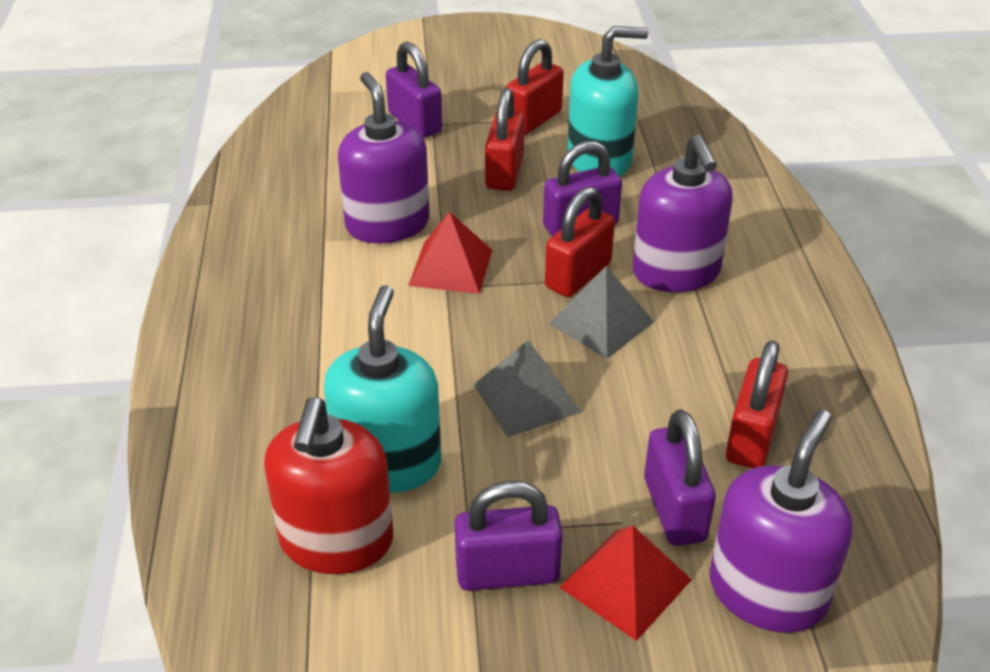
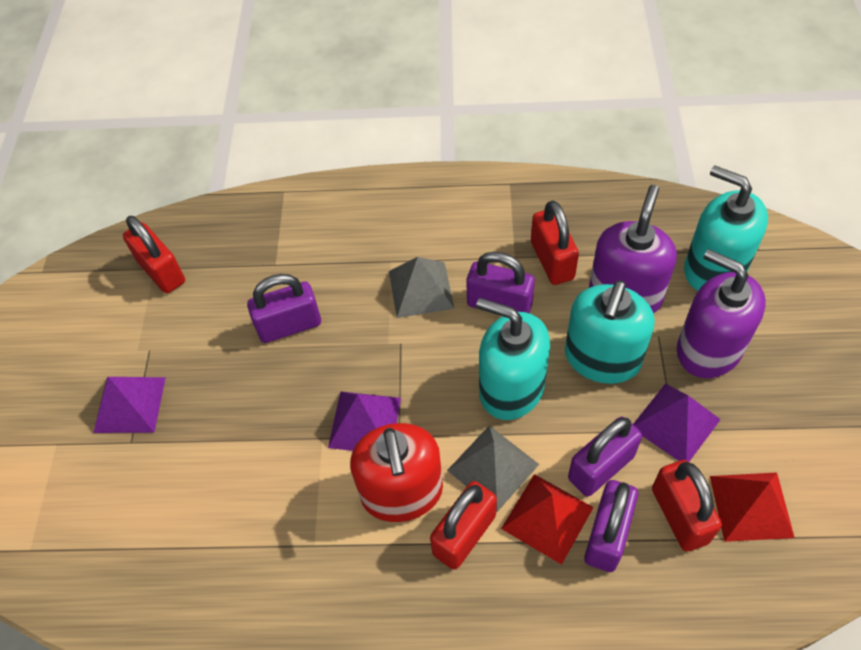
purple pyramid: none = 0 -> [93,377,166,433] [328,391,401,451] [633,384,721,462] = 3
purple soap dispenser: [338,72,430,243] [632,134,733,292] [710,410,853,633] = 3 -> [589,185,677,313] [677,249,766,378] = 2
turquoise soap dispenser: [324,285,441,493] [567,26,648,176] = 2 -> [476,298,550,420] [565,280,655,384] [684,165,768,291] = 3

